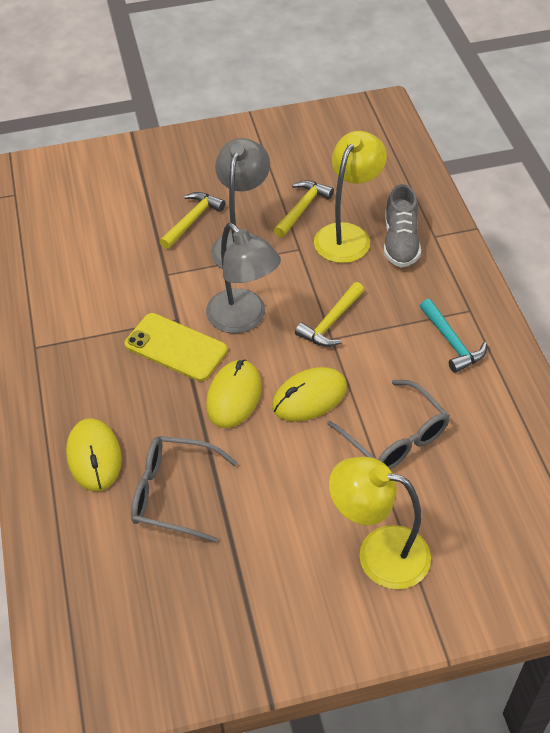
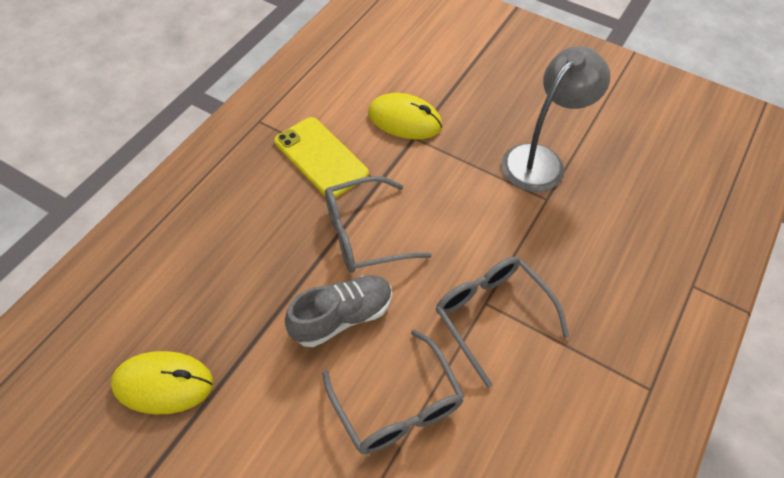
grey glasses: [131,436,238,543] [327,380,450,469] = 2 -> [322,330,465,454] [325,176,432,273] [435,257,569,388] = 3
grey lamp: [206,223,281,333] [211,138,270,269] = 2 -> [502,46,610,192] = 1
turquoise hammer: [420,299,487,373] = 1 -> none = 0
yellow hammer: [160,192,225,249] [274,180,334,237] [295,282,364,347] = 3 -> none = 0
yellow lamp: [314,131,387,263] [329,457,431,589] = 2 -> none = 0
yellow mouse: [66,418,122,491] [206,360,262,428] [272,367,347,422] = 3 -> [111,351,213,414] [368,93,442,140] = 2

